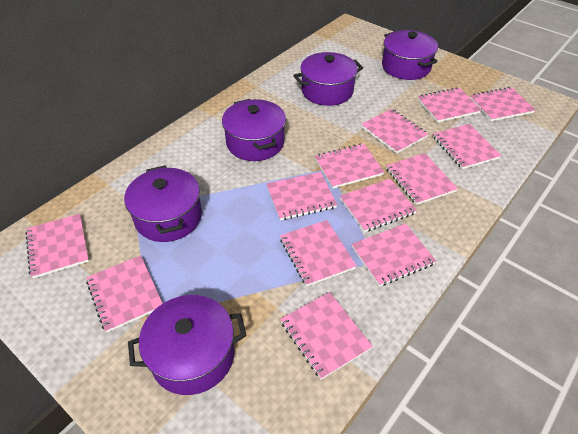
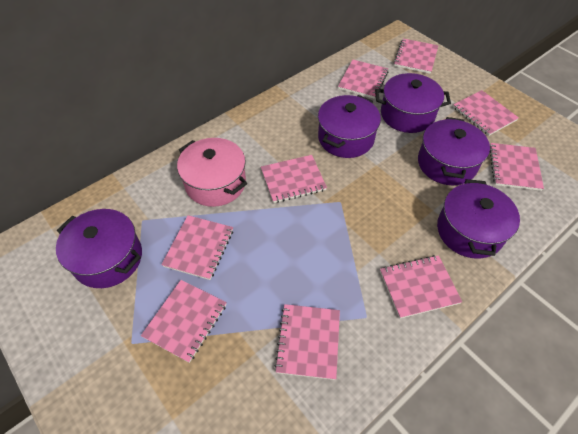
pink notebook: [25,214,89,279] [86,255,163,333] [267,172,337,220] [280,220,356,286] [281,292,373,380] [315,144,384,188] [340,179,417,232] [352,223,436,287] [361,109,428,154] [386,153,458,205] [418,87,482,123] [433,124,502,169] [470,87,535,121] = 13 -> [141,280,227,363] [161,215,233,280] [261,155,327,203] [275,304,340,380] [338,60,388,99] [380,255,462,319] [394,38,438,74] [453,90,519,136] [490,143,544,191] = 9
pink pot: none = 0 -> [177,138,247,207] = 1

